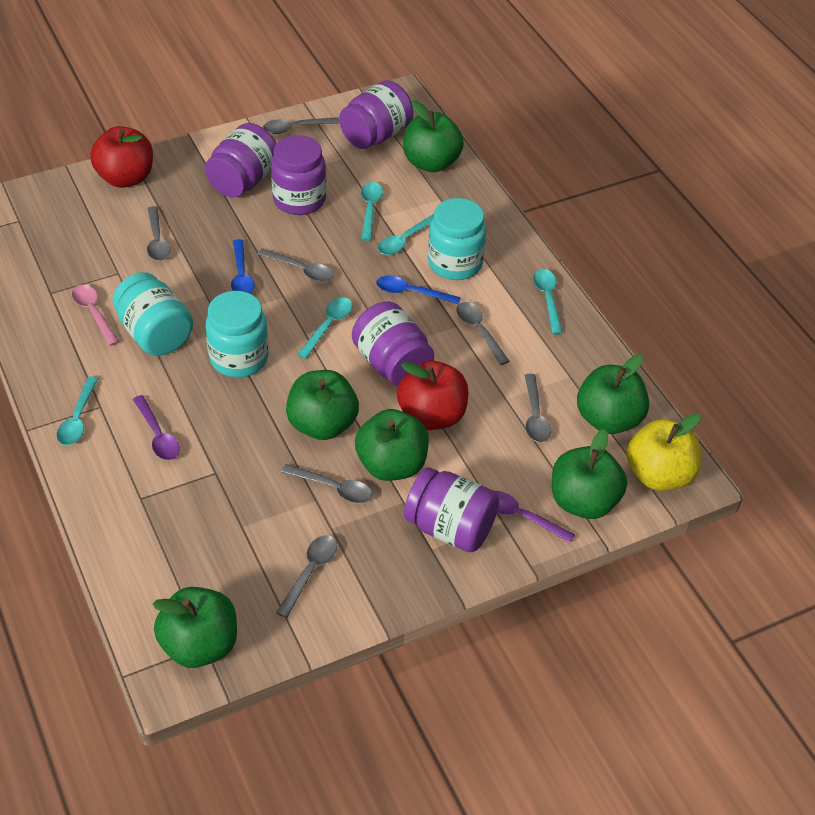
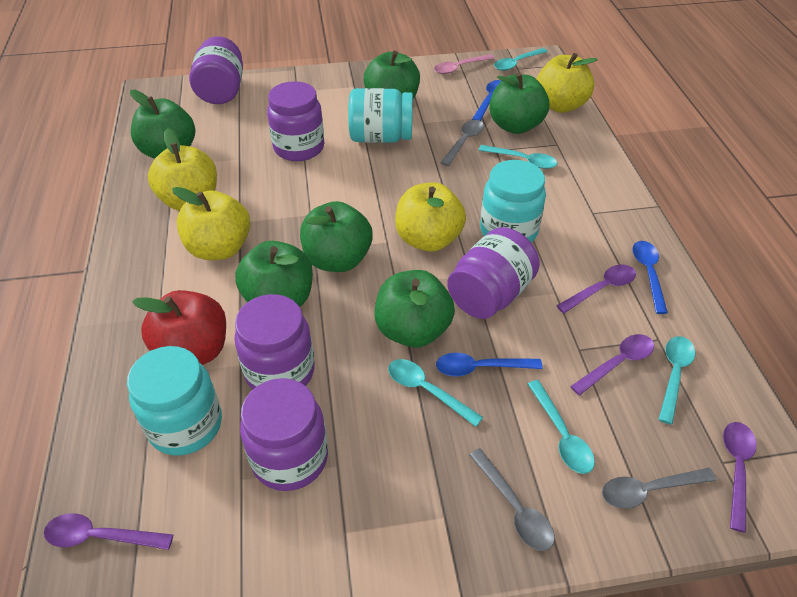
blue spoon: [231,239,255,294] [376,275,461,305] = 2 -> [436,353,543,376] [472,80,501,121] [632,241,668,314] = 3
grey spoon: [147,206,170,261] [257,248,334,282] [263,117,340,134] [276,535,337,618] [281,464,372,503] [456,302,510,365] [524,374,551,442] = 7 -> [440,120,484,166] [469,448,555,551] [602,468,717,509] = 3
purple spoon: [133,395,180,460] [495,491,575,543] = 2 -> [44,513,174,550] [556,264,636,313] [570,334,654,396] [723,422,757,533] = 4
red apple: [90,126,153,188] [397,361,468,430] = 2 -> [132,290,226,365] = 1
yellow apple: [626,413,701,491] = 1 -> [148,128,217,211] [172,187,250,260] [395,182,466,252] [537,53,598,113] = 4

